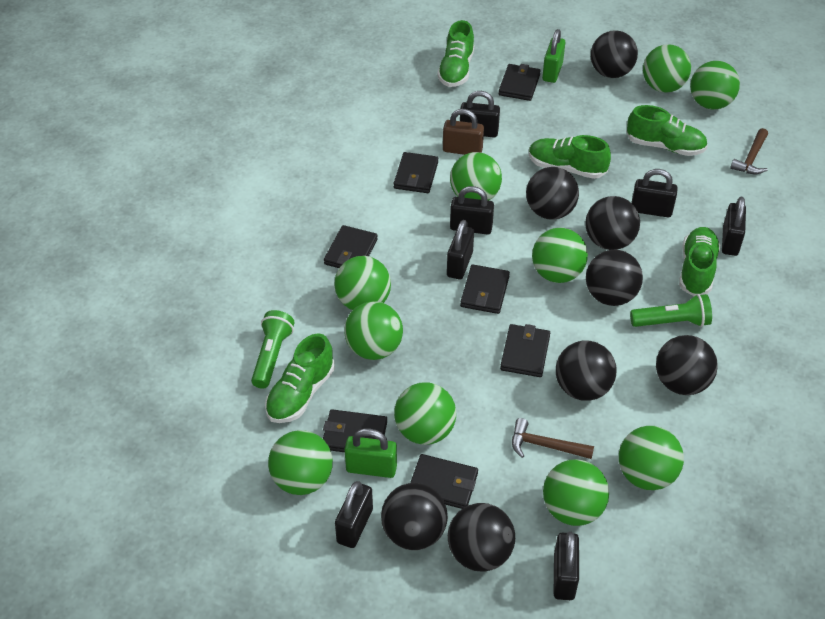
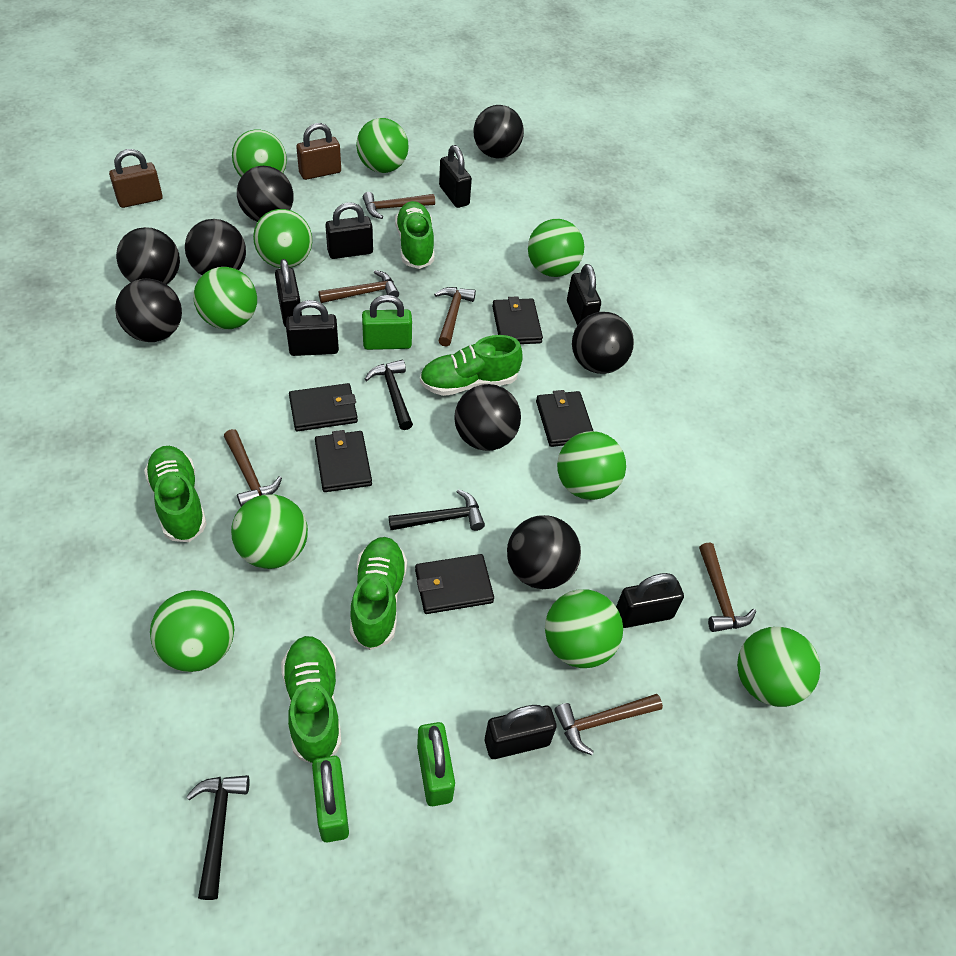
black hammer: none = 0 -> [186,775,250,900] [365,360,413,430] [389,489,485,531] = 3
black wallet: [323,409,387,452] [324,225,378,268] [394,152,438,193] [410,454,478,509] [460,264,510,314] [498,64,541,101] [500,324,550,377] = 7 -> [289,383,358,431] [315,430,372,492] [415,554,494,614] [492,296,543,344] [536,390,593,447] = 5
brown hammer: [512,418,594,459] [730,128,768,174] = 2 -> [224,429,282,507] [318,270,399,303] [363,192,435,219] [434,287,476,347] [554,694,663,755] [699,542,756,632] = 6
brown padlock: [443,109,484,155] = 1 -> [109,149,163,208] [296,123,341,180] = 2
green flashlight: [251,310,294,389] [630,294,712,327] = 2 -> none = 0
green padlock: [344,429,397,478] [542,29,565,83] = 2 -> [312,756,349,843] [362,295,412,350] [417,722,455,806] = 3

